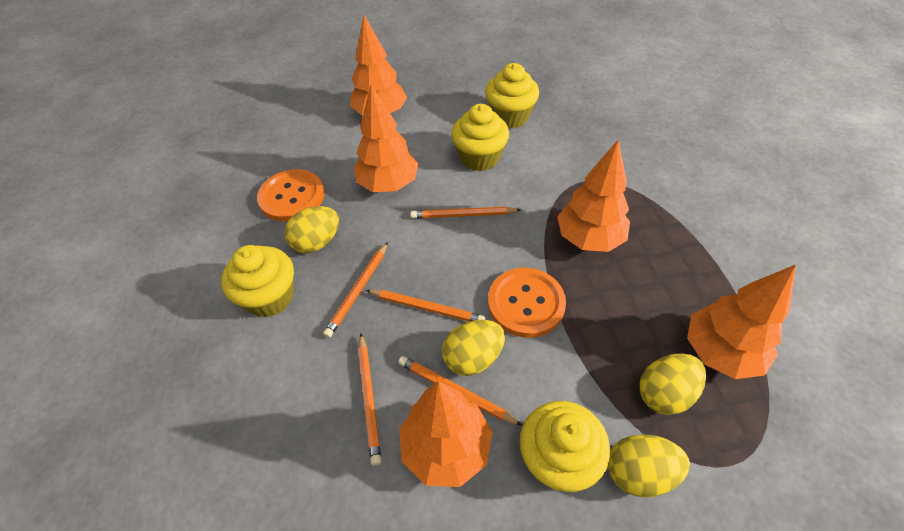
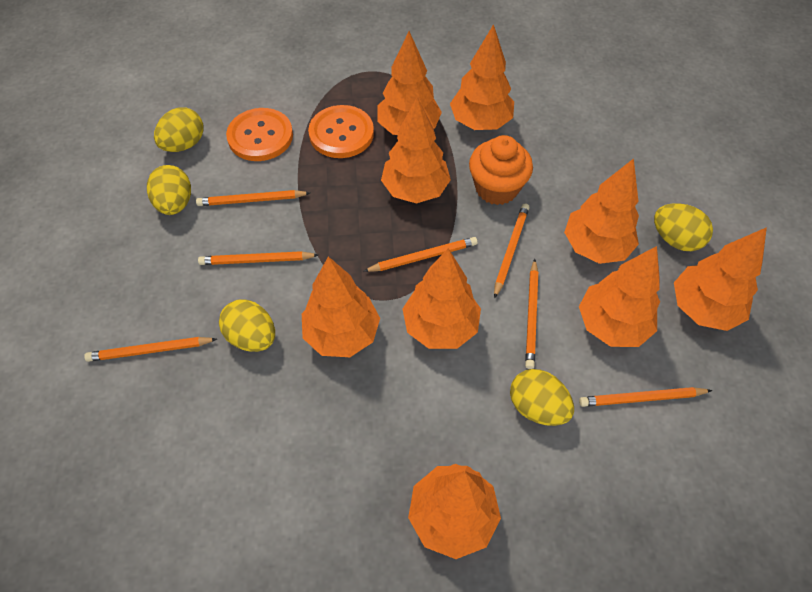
orange cupcake: none = 0 -> [469,135,533,205] = 1
orange pencil: [323,242,388,338] [358,334,381,466] [366,290,485,322] [398,356,523,426] [410,206,521,219] = 5 -> [84,337,217,362] [196,190,310,206] [198,251,318,265] [364,237,478,272] [494,204,529,299] [525,259,538,369] [579,387,712,407] = 7
orange tree: [350,15,407,115] [354,85,419,192] [399,381,493,487] [557,139,630,252] [687,265,796,379] = 5 -> [302,256,380,357] [377,31,442,135] [381,97,451,203] [403,248,481,349] [408,464,501,559] [450,24,514,130] [564,158,639,264] [579,246,660,347] [674,227,767,331] = 9
yellow cupcake: [221,245,294,317] [451,104,509,171] [485,63,539,128] [520,401,610,492] = 4 -> none = 0
yellow egg: [284,206,339,253] [442,320,505,376] [608,434,690,497] [639,353,706,415] = 4 -> [147,165,191,215] [154,107,203,152] [219,299,275,352] [510,369,574,426] [654,203,713,251] = 5

